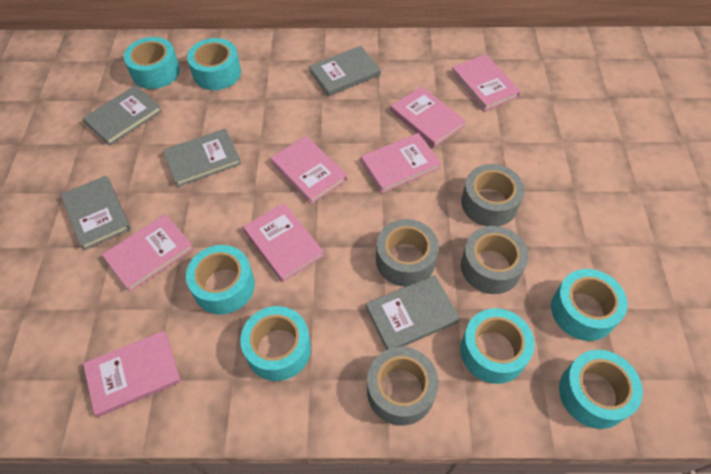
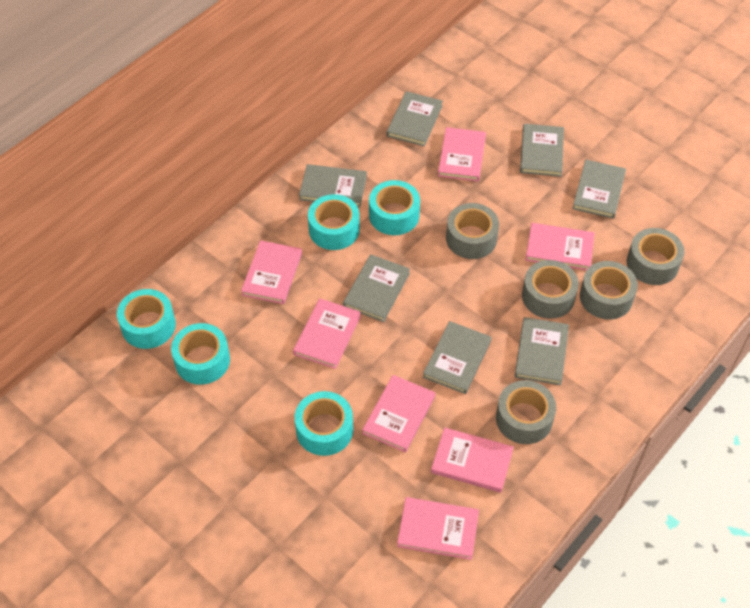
grey book: [61,176,131,250] [83,85,162,146] [163,128,241,187] [309,46,381,96] [366,275,460,350] = 5 -> [299,164,367,208] [343,254,410,322] [387,91,443,146] [423,321,491,394] [515,317,569,385] [520,124,564,177] [572,160,626,219] = 7
grey tape: [367,347,439,425] [376,219,439,287] [461,164,524,226] [461,226,529,294] = 4 -> [446,203,499,259] [496,380,556,444] [522,260,579,319] [580,261,638,320] [627,228,685,285] = 5
turquoise tape: [124,37,180,89] [186,245,255,314] [187,38,241,90] [240,306,311,381] [460,308,535,384] [551,269,628,341] [559,350,643,429] = 7 -> [117,289,176,349] [171,323,230,385] [295,391,353,456] [308,194,360,250] [369,180,420,235] = 5

